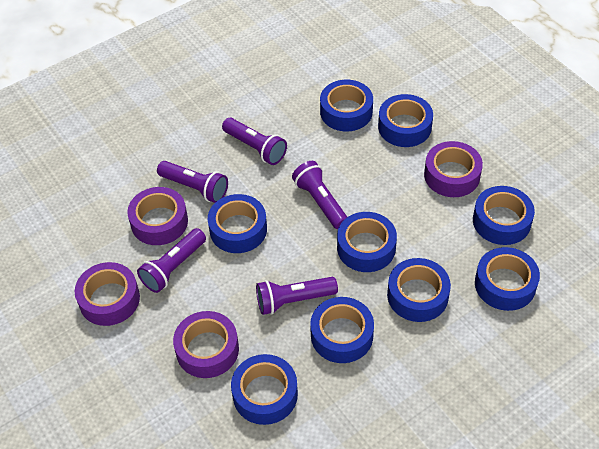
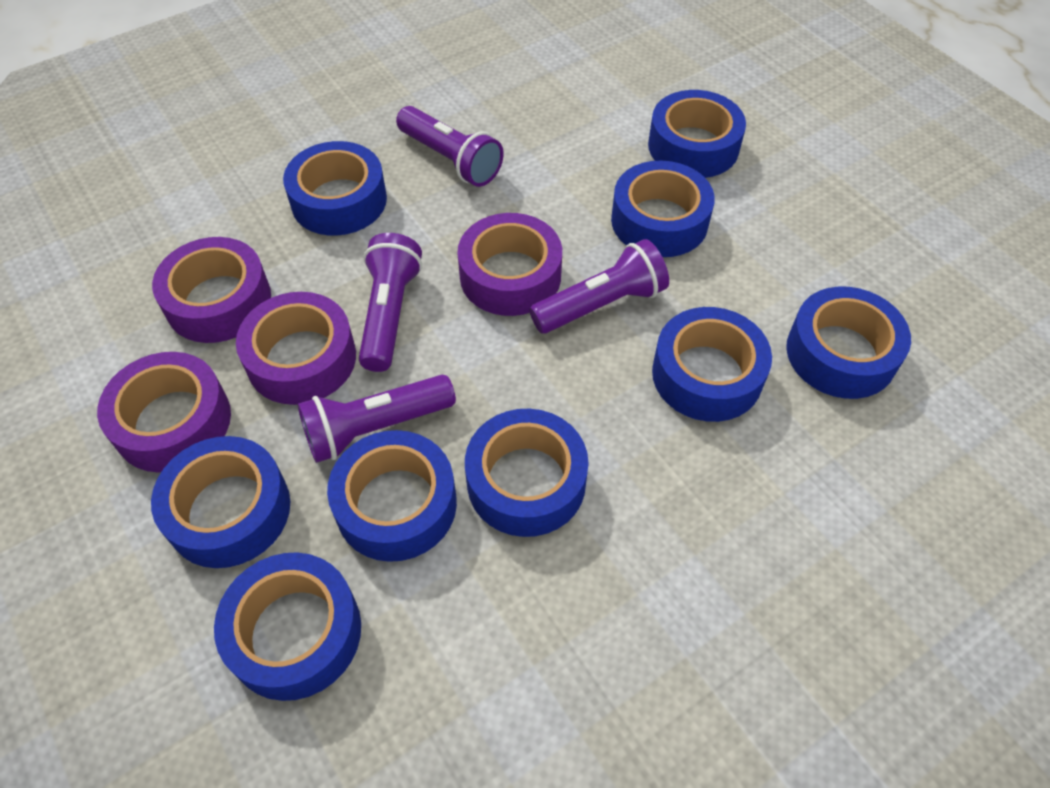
purple flashlight: [137,228,206,293] [157,161,228,203] [222,118,287,165] [256,277,338,315] [292,161,347,229] = 5 -> [298,375,456,463] [359,233,422,372] [396,106,504,187] [529,239,669,334] = 4

